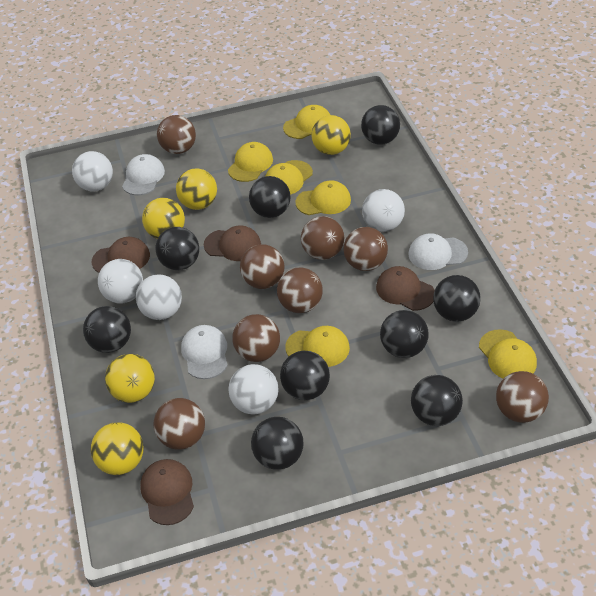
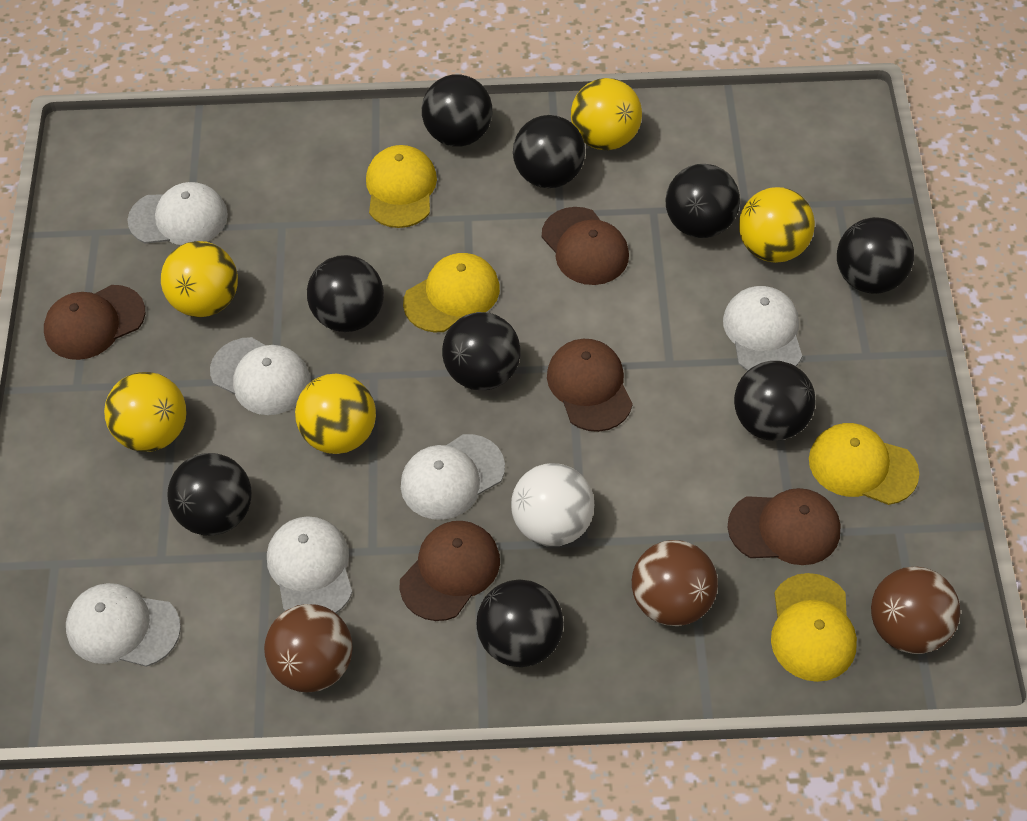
brown ball: [153,398,205,450] [157,115,196,154] [232,314,280,362] [240,244,285,289] [277,267,323,313] [301,216,344,260] [344,227,388,271] [496,371,549,423] = 8 -> [264,604,353,692] [632,540,718,626] [871,566,960,654] = 3
brown cap: [92,237,150,273] [140,459,194,525] [204,225,261,261] [376,266,435,311] = 4 -> [44,285,145,360] [400,521,500,621] [542,207,629,285] [547,339,633,432] [727,488,840,565] = 5
white ball: [72,151,113,191] [98,259,143,304] [136,274,182,320] [228,364,279,415] [362,189,405,232] = 5 -> [511,463,594,546] = 1
white cap: [122,154,165,195] [181,325,228,379] [409,233,468,270] = 3 -> [66,583,181,667] [127,182,228,245] [210,337,310,415] [267,516,353,613] [401,434,505,520] [723,286,802,371] = 6
yellow cap: [228,142,273,182] [266,160,313,195] [283,105,330,139] [285,326,350,367] [295,180,351,215] [479,329,537,379] = 6 -> [366,145,437,228] [403,253,500,332] [771,573,857,682] [809,423,919,505] = 4

